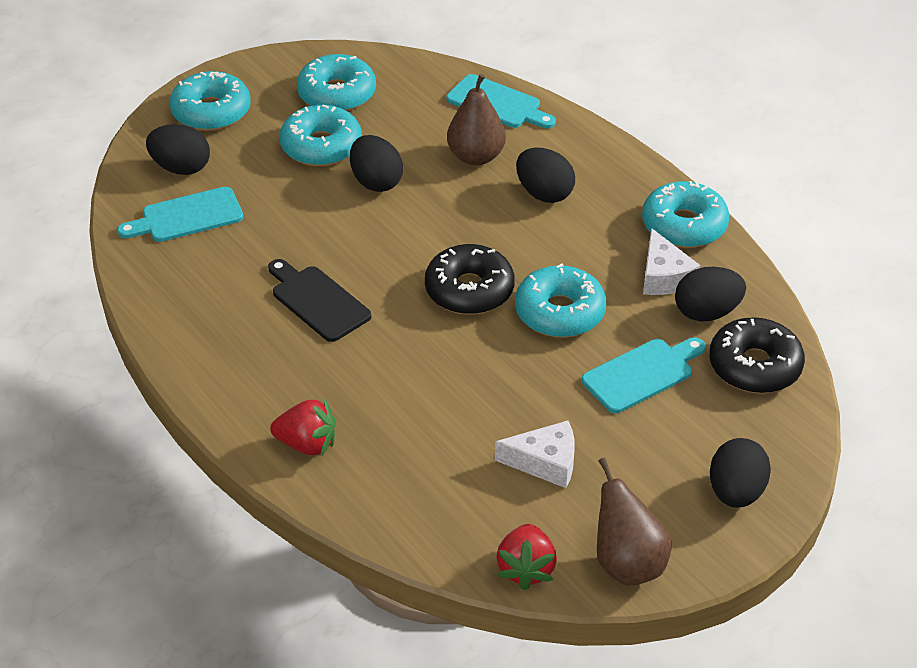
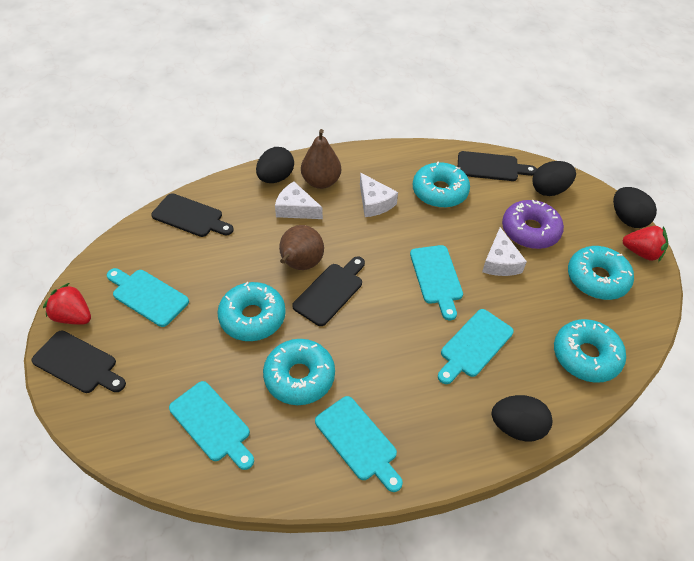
black cutting board: [268,259,371,342] = 1 -> [31,331,126,393] [151,193,234,237] [292,257,365,326] [458,151,537,181] = 4
black donut: [425,244,515,315] [709,317,805,393] = 2 -> none = 0
black egg: [146,124,210,175] [350,135,403,192] [516,148,575,203] [675,267,746,321] [710,438,771,508] = 5 -> [256,147,294,183] [492,395,552,442] [532,161,576,196] [613,187,657,228] = 4
purple donut: none = 0 -> [502,200,564,249] = 1
turquoise cutting board: [117,187,244,242] [447,74,556,128] [582,337,706,413] = 3 -> [107,268,189,327] [169,381,254,470] [315,396,403,492] [410,245,463,320] [438,309,514,384] = 5
white cheese: [495,421,575,488] [643,228,701,295] = 2 -> [275,181,323,219] [360,173,398,217] [482,227,527,276] = 3

